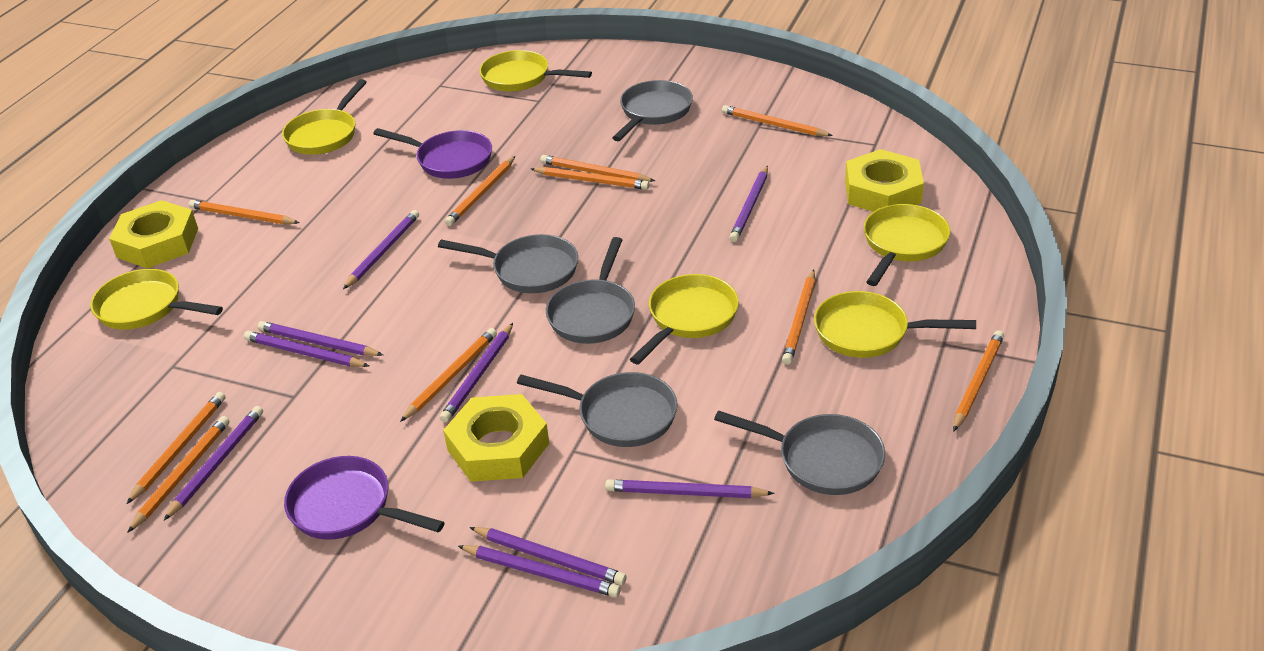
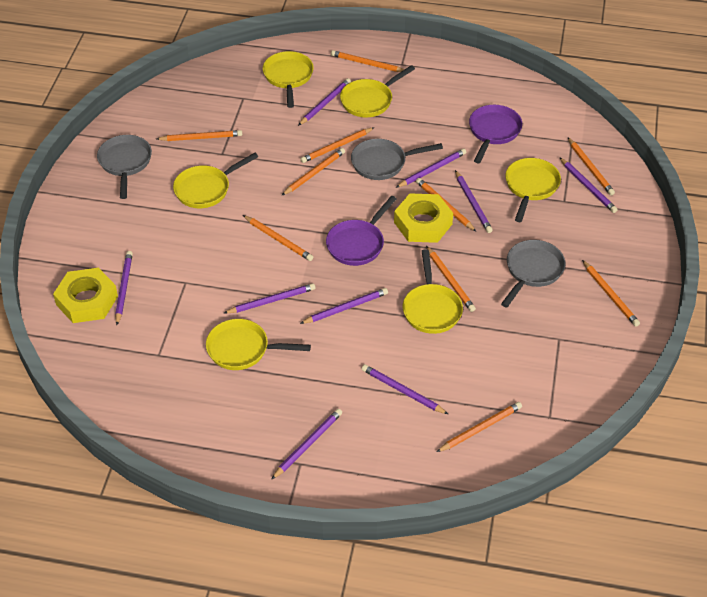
grey pan: [438,234,578,293] [517,372,677,447] [546,237,635,344] [612,80,693,141] [714,410,885,495] = 5 -> [97,135,152,199] [351,139,443,180] [501,240,565,307] = 3
yellow nut: [109,200,198,268] [443,394,549,482] [845,149,924,212] = 3 -> [53,268,118,323] [394,193,453,243] = 2

